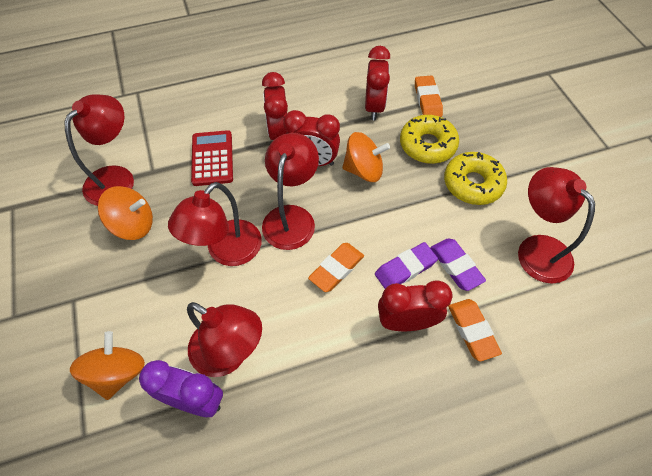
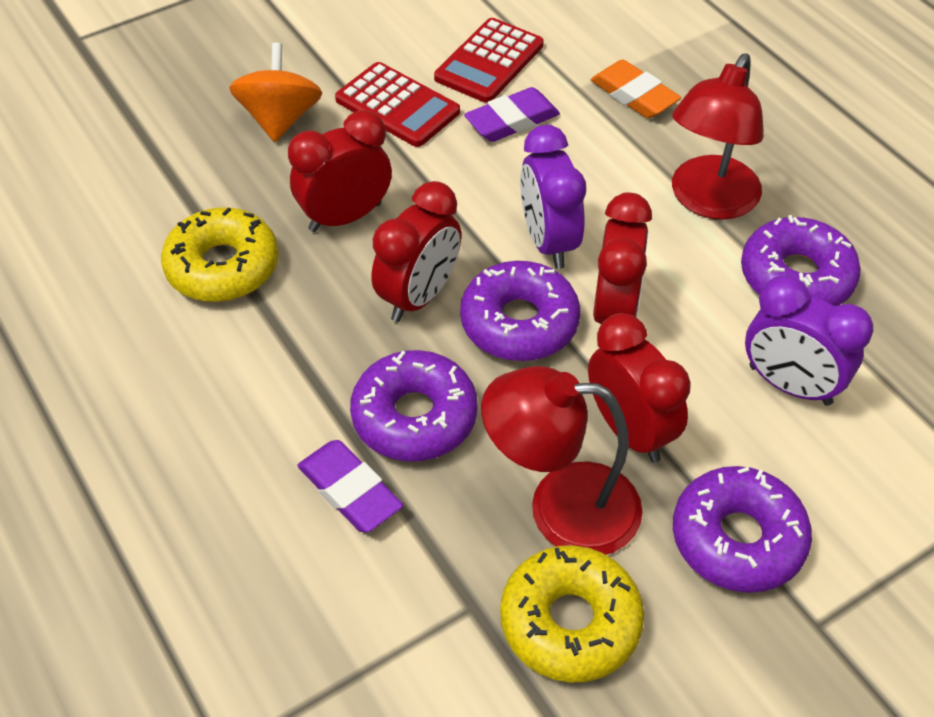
orange eraser: [308,243,364,292] [415,75,443,117] [448,299,502,362] = 3 -> [591,60,681,118] = 1
orange spinning top: [70,331,145,400] [98,186,153,240] [342,132,390,182] = 3 -> [229,43,322,142] = 1
purple clock: [139,360,223,417] = 1 -> [520,125,586,269] [745,275,873,406] = 2
purple donut: none = 0 -> [350,350,478,461] [460,261,580,361] [673,466,812,593] [741,215,861,306] = 4
red calculator: [191,130,233,186] = 1 -> [335,62,460,147] [434,18,544,103] = 2
red lamp: [64,94,134,206] [168,182,262,266] [187,302,262,377] [262,133,319,250] [518,167,595,284] = 5 -> [481,366,642,555] [672,54,764,220] = 2

